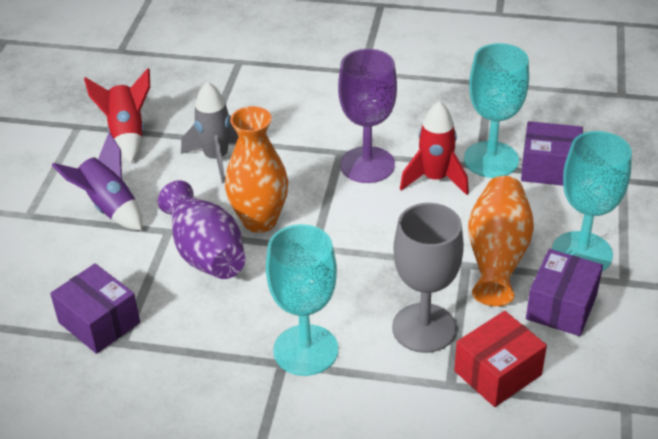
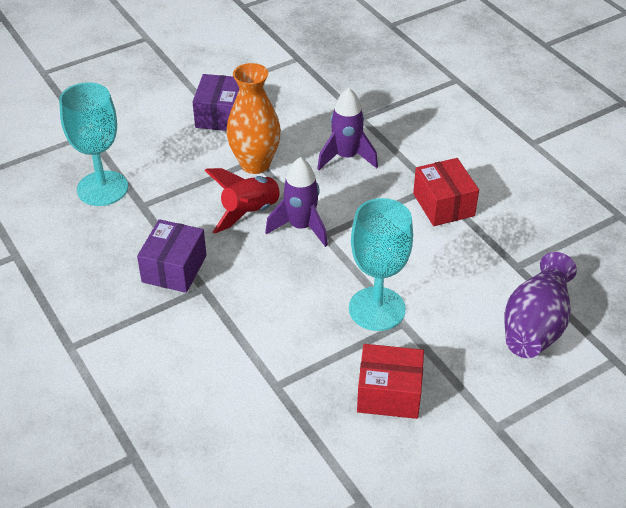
grey goblet: [392,203,464,353] = 1 -> none = 0
grey rocket: [181,81,238,183] = 1 -> none = 0
orange vase: [225,106,288,233] [468,176,534,306] = 2 -> [226,63,281,174] = 1
purple box: [50,263,140,354] [521,121,583,186] [526,249,603,336] = 3 -> [137,219,207,293] [193,74,239,131] = 2
purple goblet: [338,49,397,183] = 1 -> none = 0
purple rocket: [52,132,142,231] = 1 -> [265,157,328,247] [317,88,378,170] = 2
red box: [454,311,547,407] = 1 -> [357,344,424,419] [413,158,479,226] = 2
red rocket: [84,68,150,163] [400,101,469,195] = 2 -> [204,168,285,234] = 1
turquoise goblet: [266,224,338,376] [464,43,529,178] [552,131,632,271] = 3 -> [59,82,128,206] [349,198,413,331] = 2

